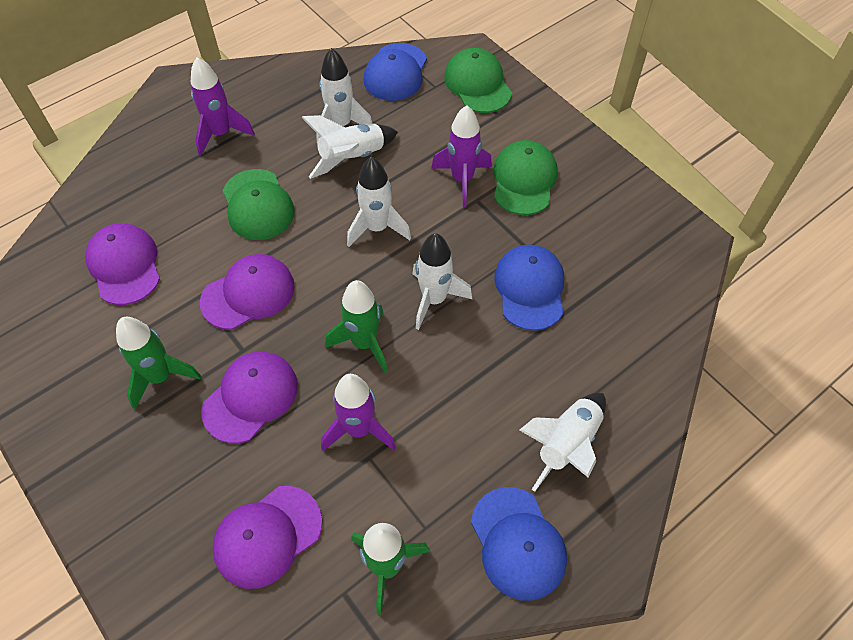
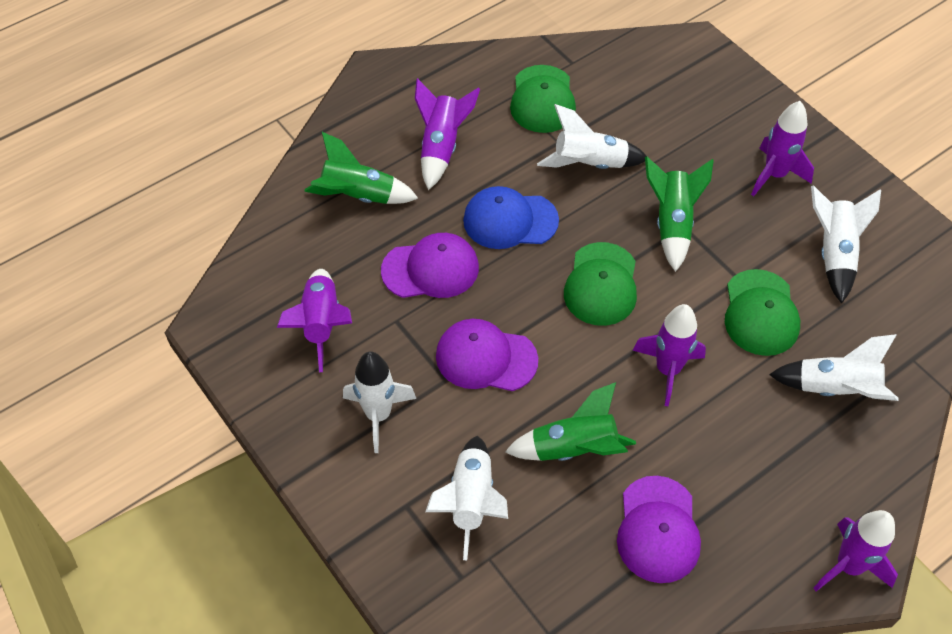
blue cap: [364,43,427,101] [471,487,567,601] [494,244,564,331] = 3 -> [463,186,559,249] = 1
purple cap: [85,223,160,305] [200,254,295,330] [201,351,298,443] [212,486,322,589] = 4 -> [381,233,479,298] [436,319,538,391] [617,476,701,583] = 3
purple rocket: [191,57,255,156] [321,374,396,451] [431,105,492,207] = 3 -> [277,269,352,372] [415,78,480,190] [633,304,706,406] [751,101,814,196] [813,510,898,591] = 5

